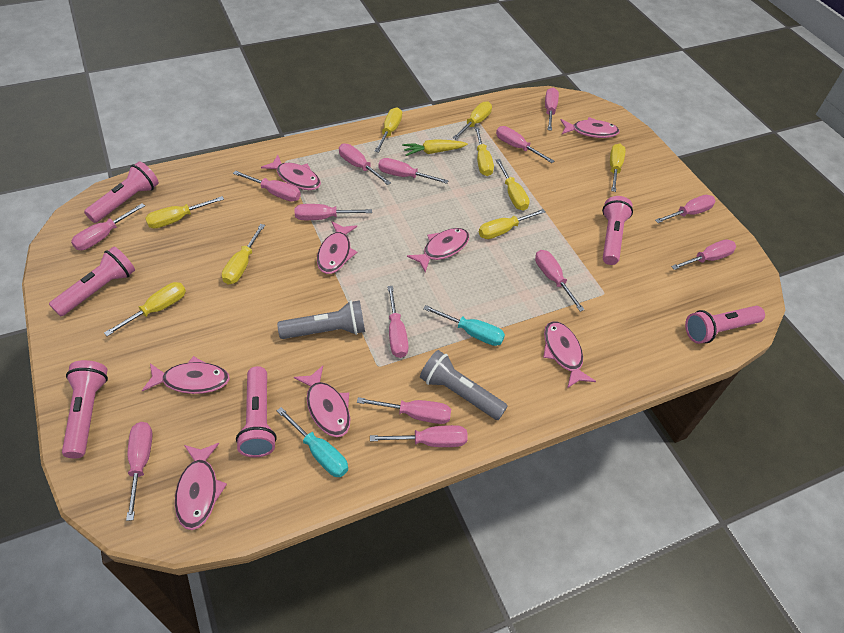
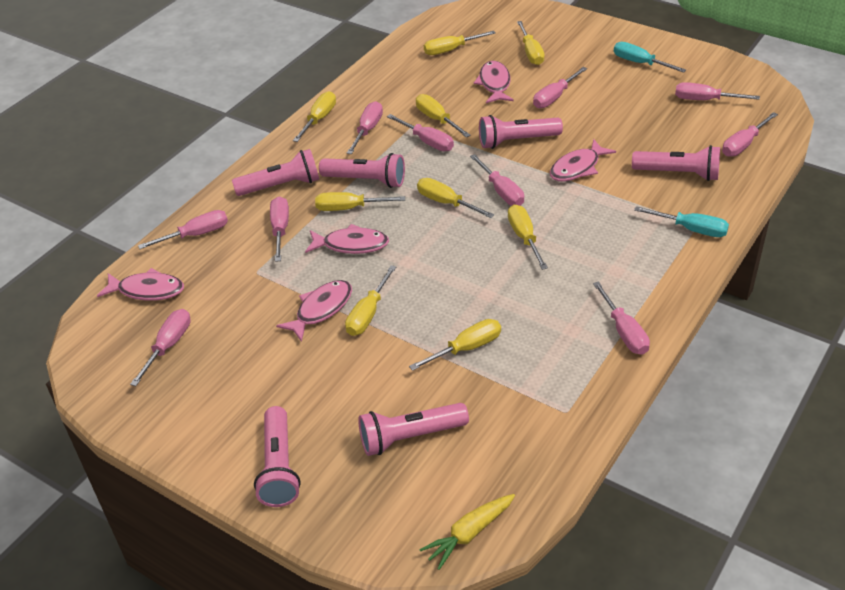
grey flashlight: [277,300,365,339] [420,350,508,420] = 2 -> none = 0
pink fish: [142,356,230,394] [175,443,227,530] [261,155,321,190] [294,366,350,437] [317,221,357,274] [407,228,469,272] [543,321,596,388] [561,117,620,138] = 8 -> [97,268,184,301] [276,280,352,342] [305,224,389,254] [474,61,514,103] [550,139,616,181] = 5
pink screwdriver: [71,203,145,250] [126,422,153,521] [233,171,301,202] [295,204,372,220] [339,144,391,185] [357,397,451,424] [370,425,468,447] [378,158,449,184] [387,286,409,358] [496,126,554,163] [535,250,585,312] [545,88,559,131] [655,195,715,223] [671,239,736,270] = 14 -> [130,309,191,386] [138,210,228,249] [270,197,289,262] [347,101,383,154] [387,114,454,151] [470,154,524,206] [533,67,587,108] [593,281,650,355] [675,82,760,100] [722,112,778,157] = 10

